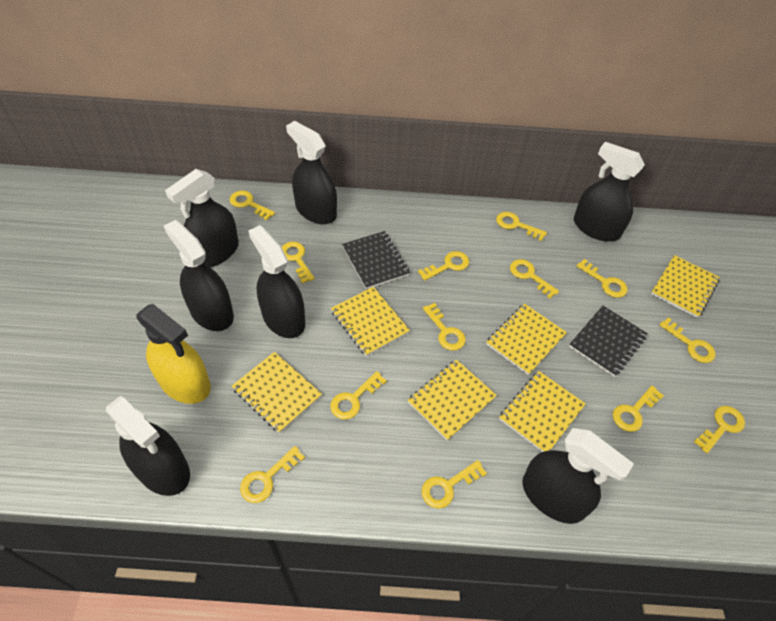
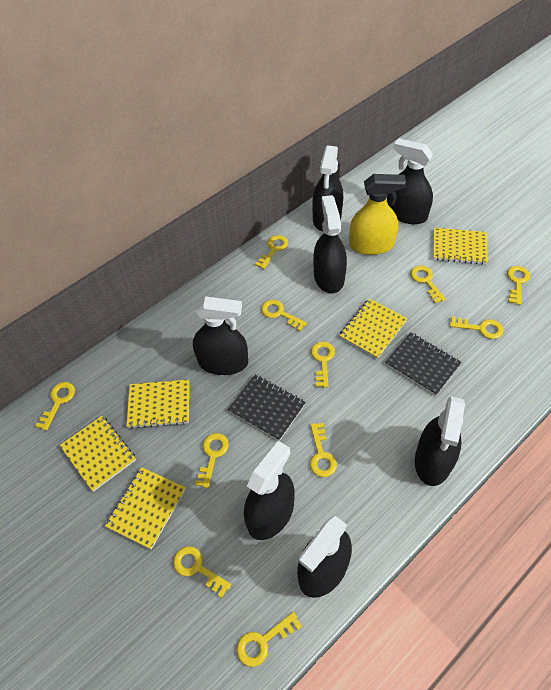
yellow key: [230,190,275,220] [240,446,305,503] [282,242,315,284] [330,371,387,420] [418,251,469,281] [421,460,487,508] [423,303,466,350] [496,212,547,241] [510,259,559,299] [576,259,628,298] [613,386,664,432] [659,317,716,363] [694,406,745,453] = 13 -> [35,382,75,431] [173,546,231,598] [195,433,229,488] [236,612,302,667] [255,235,288,269] [261,300,307,331] [310,423,337,477] [311,341,335,388] [410,266,446,303] [450,316,503,339] [507,266,530,305] = 11
yellow notebook: [232,352,322,433] [331,287,410,356] [407,360,497,441] [486,304,567,375] [499,371,586,452] [651,255,720,318] = 6 -> [60,416,136,492] [105,467,186,549] [126,380,189,429] [339,299,407,359] [433,228,488,265] = 5

